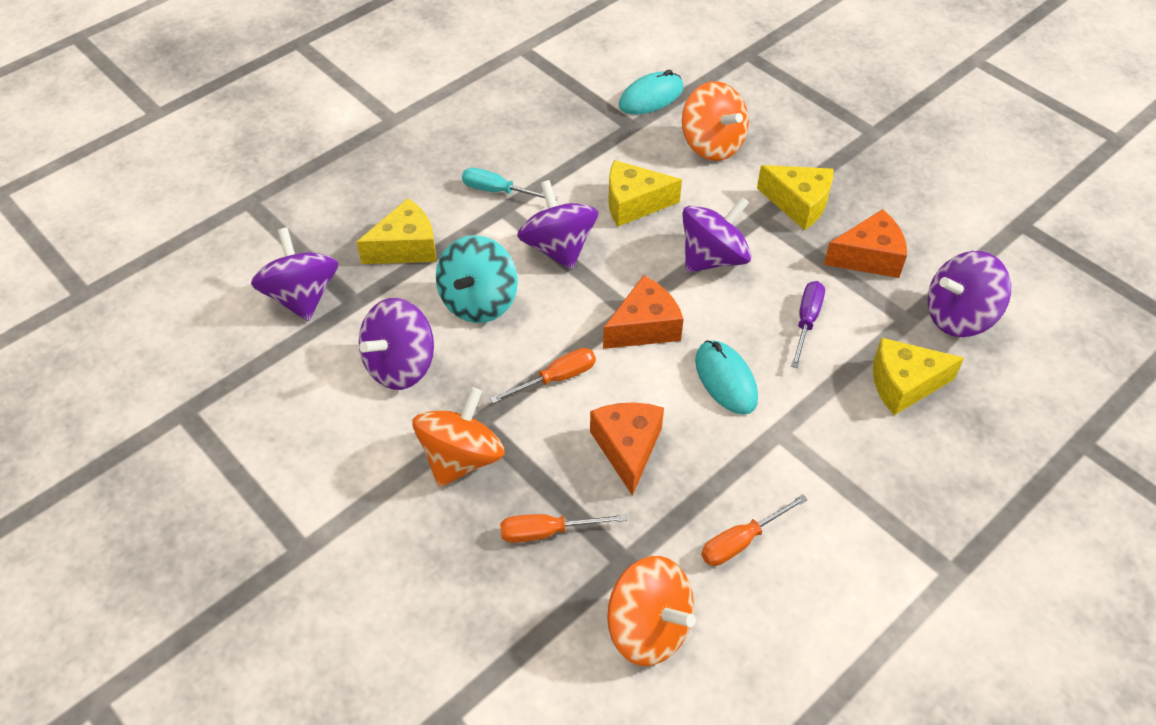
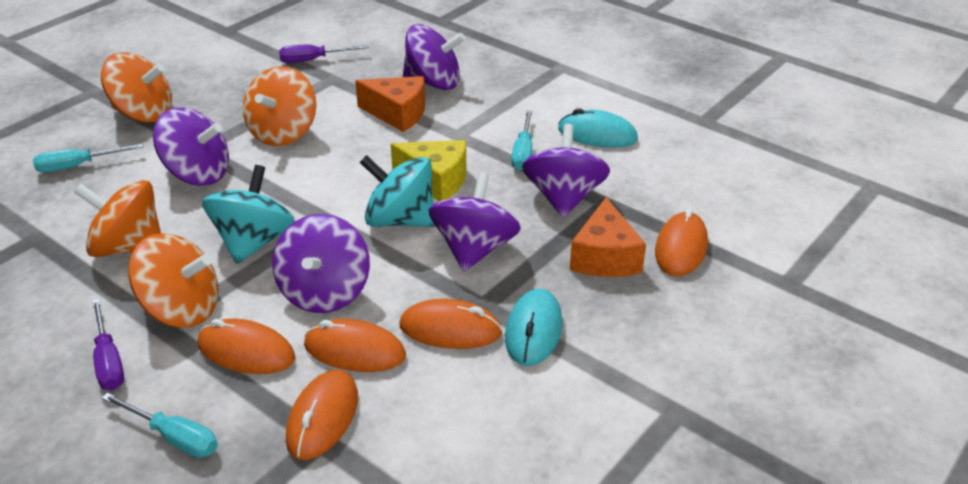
orange cheese: [590,402,664,496] [603,275,684,349] [824,209,907,278] = 3 -> [355,76,425,132] [570,197,646,277] = 2
orange mouse: none = 0 -> [198,319,295,374] [286,370,358,460] [304,319,406,372] [400,299,503,349] [655,209,708,276] = 5
orange screwdriver: [490,348,596,404] [500,514,627,543] [701,494,808,566] = 3 -> none = 0
orange spinning top: [412,387,505,487] [607,556,696,666] [682,81,749,161] = 3 -> [74,180,161,257] [101,52,172,123] [128,233,218,327] [243,66,316,146] = 4
purple screwdriver: [791,281,825,368] = 1 -> [92,299,124,390] [279,44,369,63] = 2
turquoise screwdriver: [462,168,558,201] = 1 -> [33,143,143,173] [102,392,218,458] [511,110,532,171] = 3
turquoise spinning top: [436,235,518,323] = 1 -> [202,165,295,264] [360,155,435,227] = 2
yellow cheese: [357,198,436,264] [608,160,682,226] [757,165,833,230] [873,338,964,415] = 4 -> [391,140,466,201] = 1

